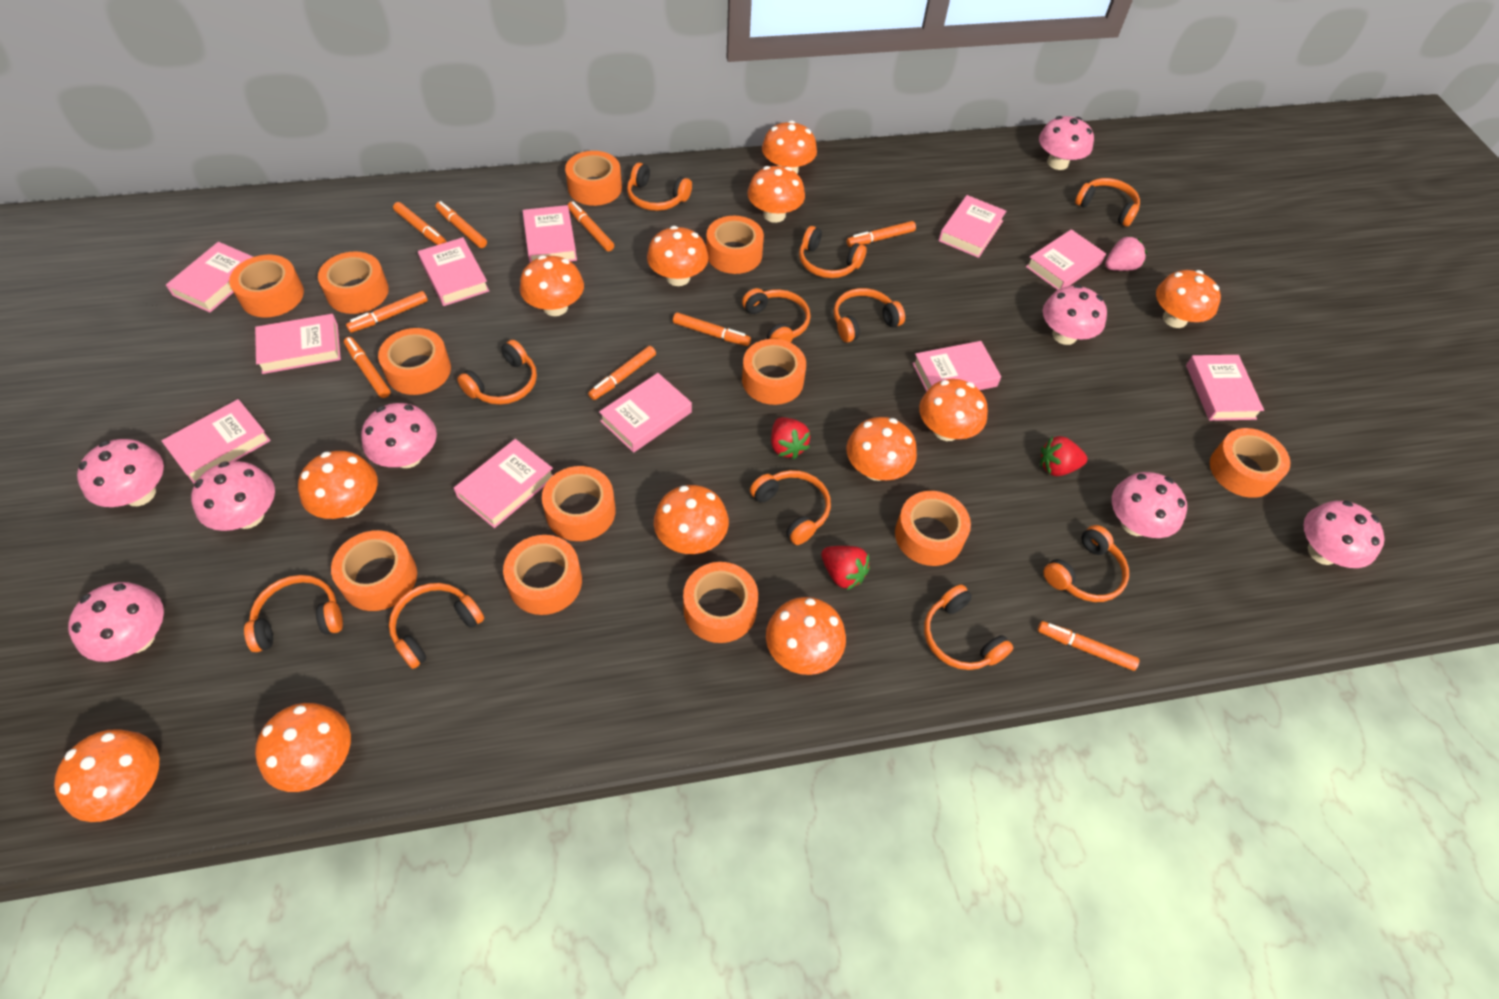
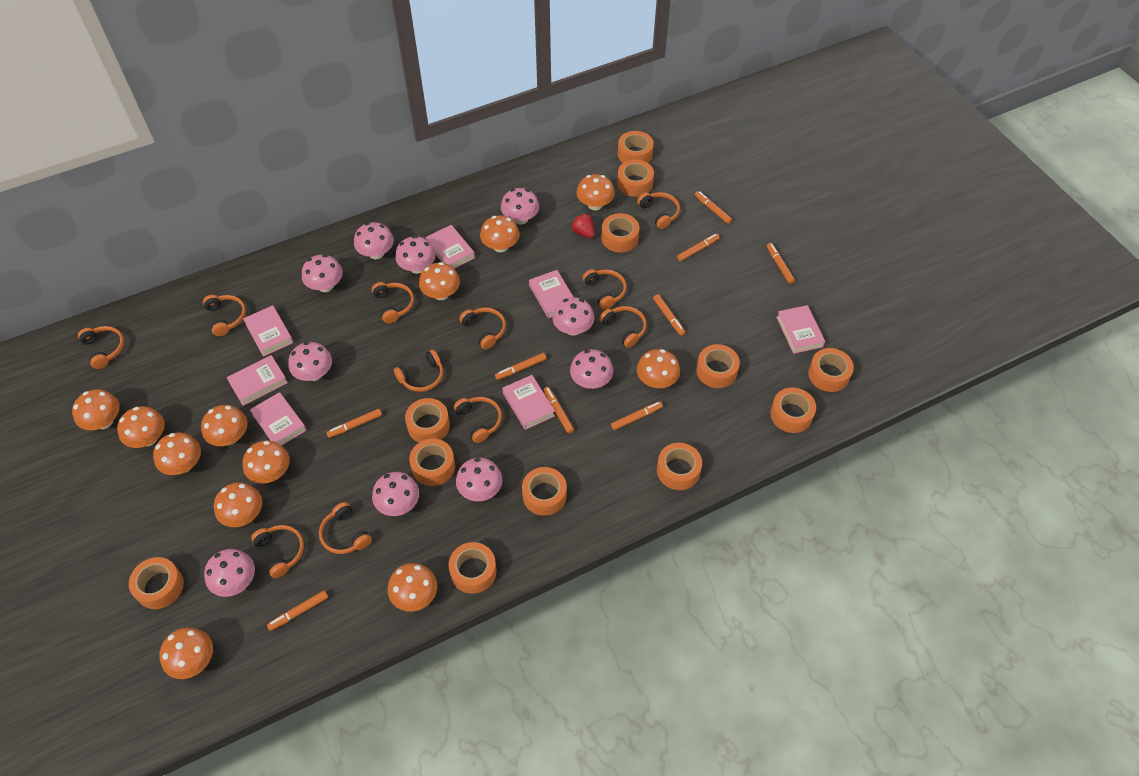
pink book: [161,399,271,484] [166,242,253,312] [255,314,341,374] [418,237,489,306] [454,439,553,528] [523,205,577,262] [599,373,692,453] [912,341,1001,392] [939,195,1006,258] [1026,229,1106,290] [1186,355,1264,421] = 11 -> [227,355,288,406] [243,305,293,357] [250,392,306,446] [425,225,475,269] [502,375,555,430] [529,270,573,318] [776,305,825,354] = 7
pink mushroom: [68,582,164,662] [77,439,164,507] [191,461,275,531] [361,403,437,468] [1039,116,1094,170] [1043,284,1107,345] [1112,472,1187,538] [1304,500,1385,568] = 8 -> [204,549,255,597] [288,342,332,381] [302,254,343,292] [354,222,394,259] [372,472,419,516] [395,236,436,274] [456,457,502,501] [501,188,539,224] [553,297,594,335] [570,349,613,389] = 10
pink strawberry: [1105,235,1147,271] = 1 -> none = 0
red strawberry: [771,417,810,459] [821,546,870,590] [1040,436,1087,476] = 3 -> [571,213,595,238] = 1

